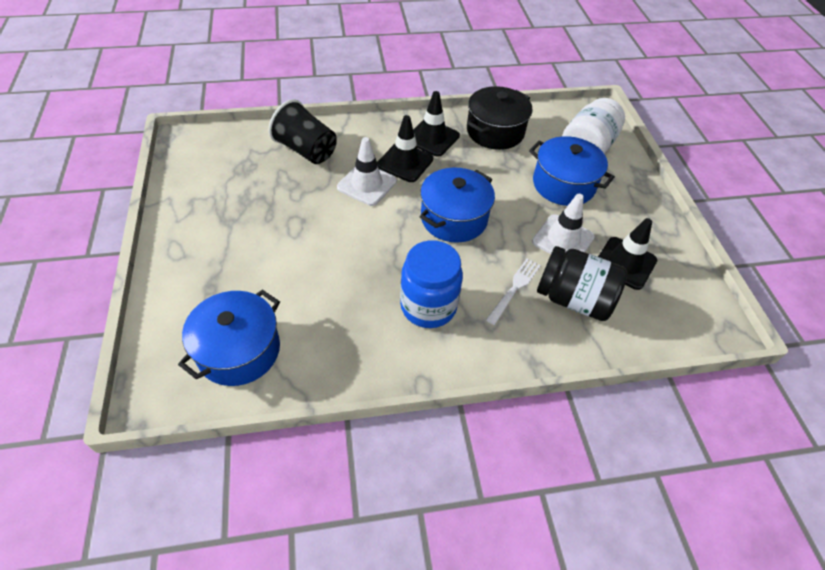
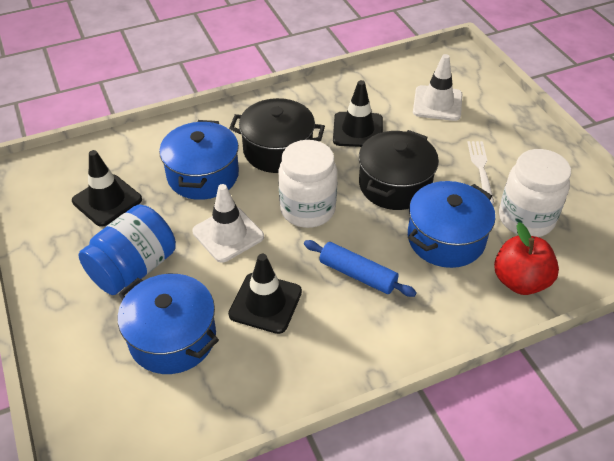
black cup: [269,99,337,164] = 1 -> none = 0
black jar: [537,246,628,321] = 1 -> none = 0
black pot: [467,86,532,150] = 1 -> [229,98,325,173] [359,130,439,210] = 2
blue rolling pin: none = 0 -> [304,240,417,297] = 1
red apple: none = 0 -> [494,222,559,295] = 1
white jar: [562,98,625,154] = 1 -> [278,140,337,228] [499,149,571,237] = 2

